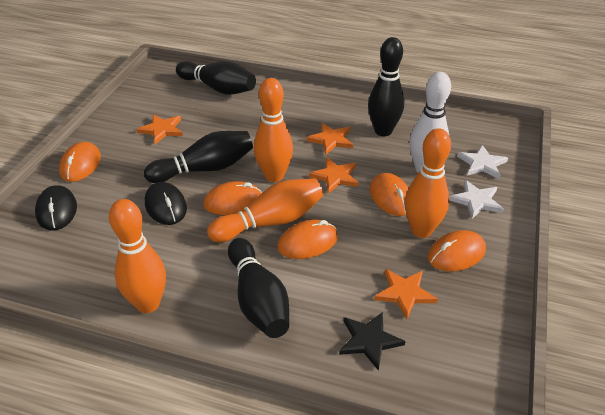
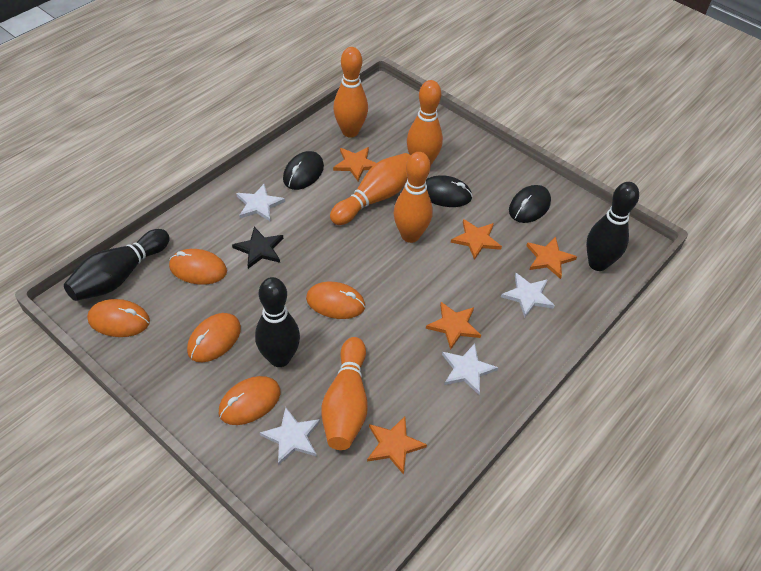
black bowling pin: [144,131,253,183] [176,61,256,94] [228,238,289,338] [368,37,404,136] = 4 -> [64,229,170,301] [255,277,300,367] [586,182,639,271] = 3
black mouse: [35,185,77,231] [145,182,187,225] = 2 -> [283,151,324,190] [426,175,473,207] [509,185,551,223] = 3
orange bowling pin: [109,199,166,313] [207,178,323,242] [254,78,293,182] [405,128,451,238] = 4 -> [322,337,368,450] [330,153,410,225] [333,47,368,138] [394,152,433,243] [407,80,443,166] = 5
orange star: [136,114,183,144] [306,123,353,154] [309,157,359,194] [374,269,438,319] = 4 -> [333,147,376,181] [367,416,427,475] [426,302,481,350] [451,219,502,260] [526,237,577,279] = 5
white bowling pin: [410,72,451,172] = 1 -> none = 0
white star: [449,180,504,219] [457,145,508,179] = 2 -> [236,184,285,221] [260,407,320,465] [442,344,498,395] [501,273,555,318] = 4

